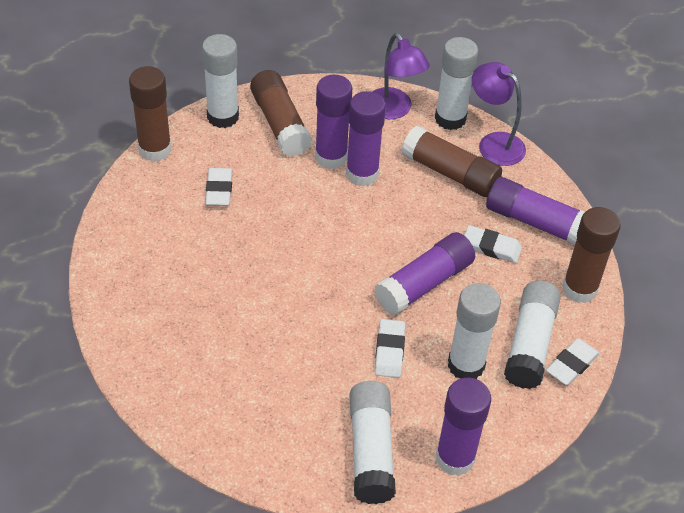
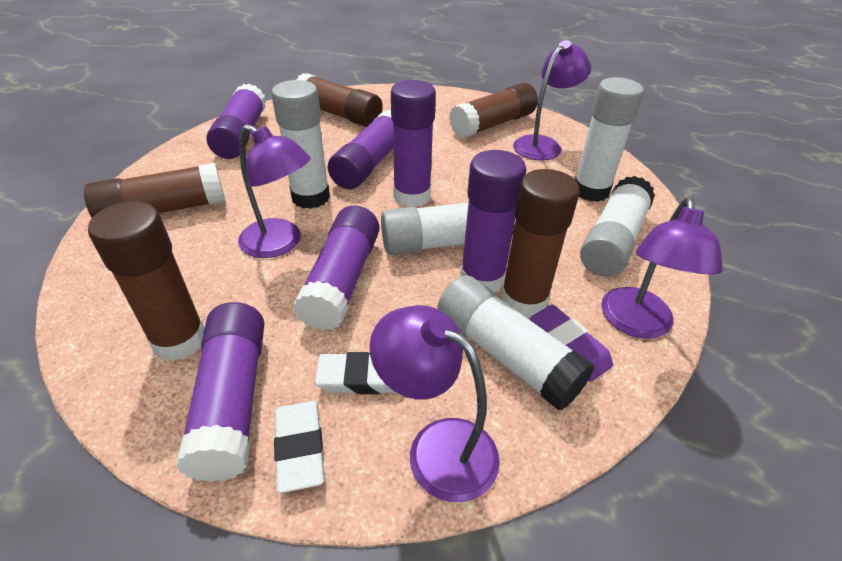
brown glue stick: [129,66,171,162] [250,70,312,157] [402,126,502,197] [562,207,621,303] = 4 -> [84,163,225,218] [88,201,205,361] [296,73,383,127] [449,83,538,138] [501,169,580,318] = 5
purple eraser: none = 0 -> [530,305,613,382] = 1
purple glue stick: [315,75,352,169] [346,91,386,186] [374,232,475,315] [436,378,491,476] [486,177,585,245] = 5 -> [175,302,265,482] [206,83,266,159] [293,205,379,331] [328,110,393,189] [391,80,436,208] [460,150,527,292] = 6
purple lamp: [372,33,430,119] [472,62,526,166] = 2 -> [238,124,311,258] [370,305,500,502] [513,40,591,161] [601,197,723,339] = 4
white eraser: [205,168,233,206] [375,319,405,378] [464,225,522,263] [546,338,600,385] = 4 -> [274,401,324,493] [315,352,396,394] = 2

